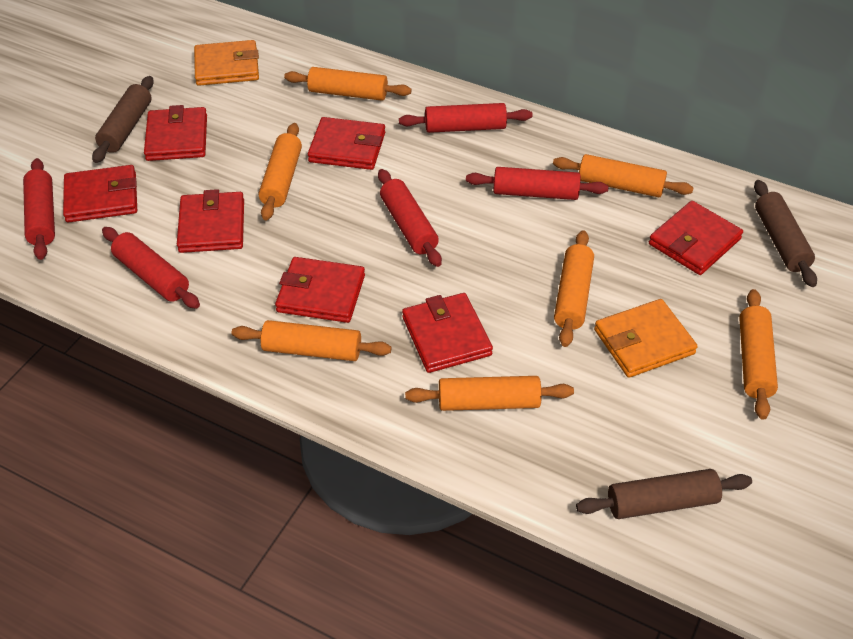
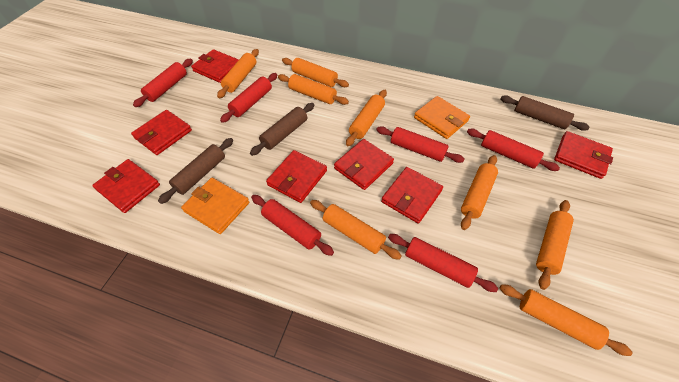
orange rolling pin: [232,320,392,361] [259,123,302,220] [284,67,411,101] [405,376,574,411] [553,154,693,197] [554,230,594,347] [739,289,778,420] = 7 -> [217,49,259,98] [278,74,349,105] [282,58,349,87] [310,200,402,260] [346,90,387,146] [461,155,498,230] [499,284,632,356] [536,200,574,290] = 8
red rolling pin: [23,158,55,260] [102,227,200,309] [378,169,442,267] [399,103,533,133] [466,167,609,200] = 5 -> [133,59,193,107] [220,73,277,123] [251,195,334,256] [376,126,464,163] [388,234,498,292] [467,129,560,171] = 6

